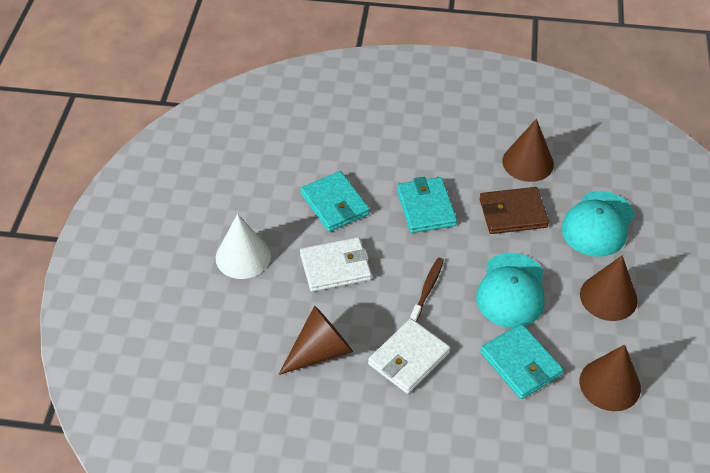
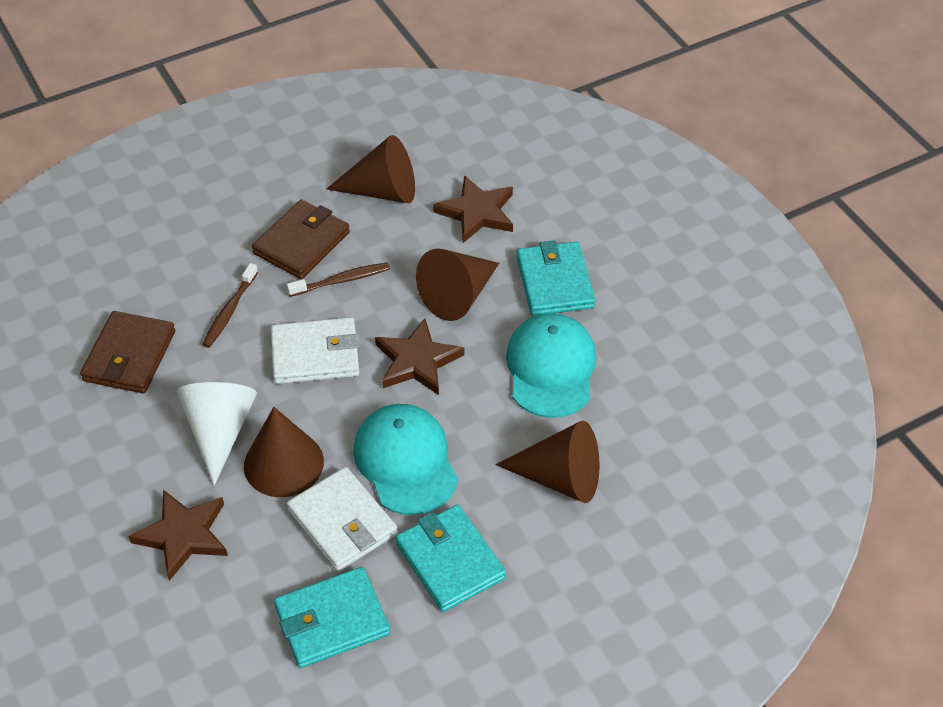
brown star: none = 0 -> [128,490,228,581] [375,318,465,395] [433,175,513,243] = 3
brown toothbrush: [410,258,444,322] = 1 -> [202,263,258,348] [287,262,390,297] = 2
brown wallet: [480,187,549,234] = 1 -> [80,311,175,393] [252,200,350,279] = 2

